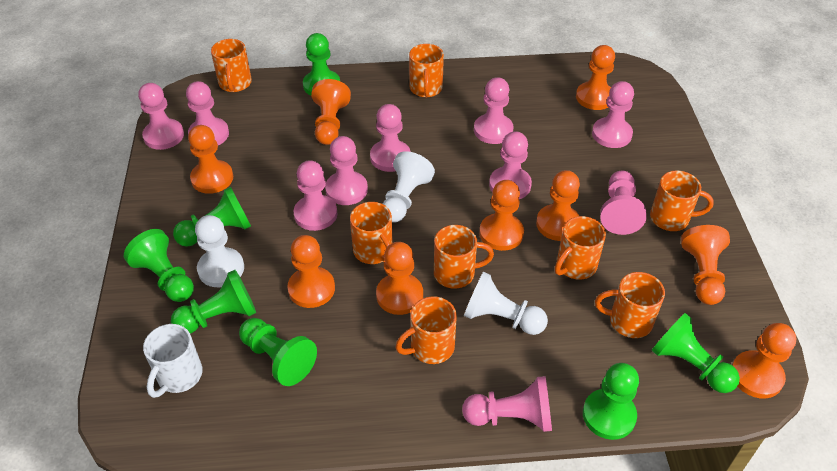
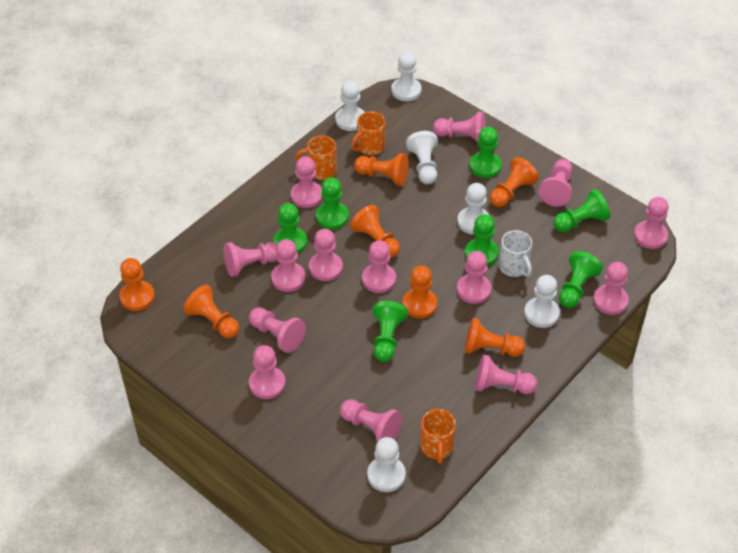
orange mug: [211,39,252,92] [350,202,393,264] [395,296,457,364] [409,44,444,97] [434,225,494,289] [555,216,606,280] [595,272,665,338] [650,170,714,231] = 8 -> [295,135,337,180] [351,112,385,155] [420,409,456,464] = 3
orange pawn: [188,125,233,194] [287,235,335,308] [311,79,351,145] [376,242,423,315] [479,180,524,251] [536,170,580,241] [576,45,615,110] [681,225,730,305] [732,323,796,399] = 9 -> [119,258,155,311] [183,285,239,338] [350,205,400,258] [354,153,409,186] [403,265,437,319] [464,318,525,357] [490,157,539,207] = 7
pink pawn: [138,83,184,150] [186,81,229,145] [294,160,337,231] [325,136,368,205] [370,104,411,172] [462,376,552,432] [474,77,514,144] [489,131,532,199] [592,81,634,148] [600,171,647,235] = 10 -> [224,242,277,277] [249,307,306,353] [249,345,286,399] [271,239,306,292] [291,156,322,208] [309,229,343,281] [340,399,402,442] [362,240,396,293] [433,112,485,143] [457,251,491,304] [475,354,537,394] [539,159,572,207] [593,262,629,315] [634,197,669,249] = 14
white pawn: [195,215,244,287] [383,151,435,223] [464,272,548,335] = 3 -> [335,81,365,131] [367,437,406,492] [391,52,422,101] [406,131,438,184] [457,183,490,235] [524,275,560,328] = 6

